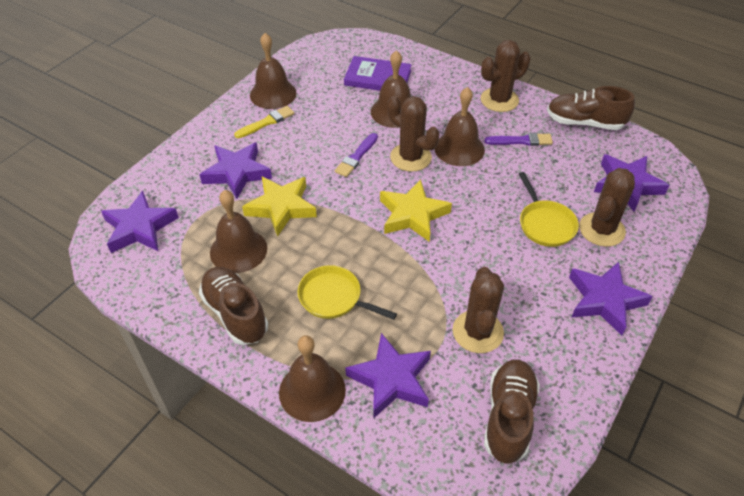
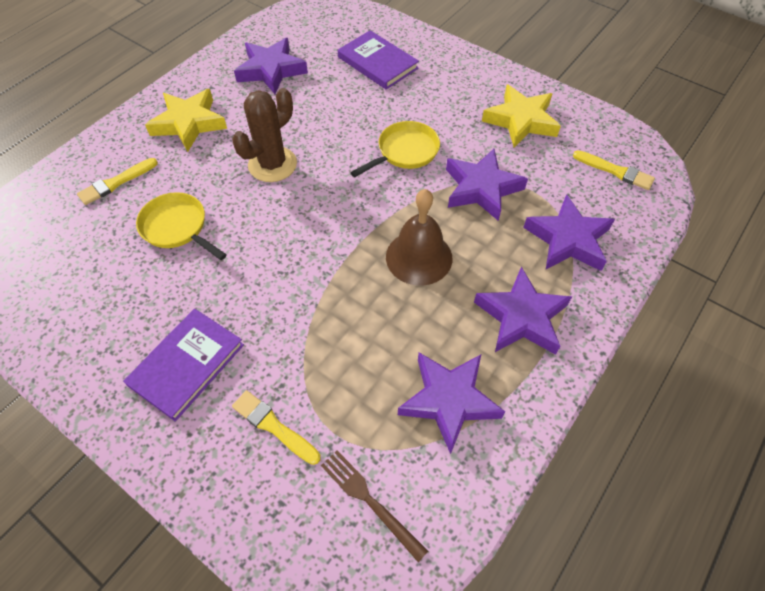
brown bell: [210,190,267,273] [250,33,297,109] [279,336,346,422] [371,50,411,128] [435,87,485,166] = 5 -> [386,189,452,286] = 1
brown cactus: [388,96,439,172] [453,267,504,353] [481,40,530,112] [579,168,635,247] = 4 -> [232,88,297,182] = 1
brown fork: none = 0 -> [321,450,428,562] = 1
brown shoe: [199,267,268,345] [484,359,540,464] [547,86,635,130] = 3 -> none = 0
purple book: [344,56,412,91] = 1 -> [123,309,244,422] [338,30,419,90] = 2
purple brush: [335,133,378,177] [484,133,553,146] = 2 -> none = 0
yellow brush: [234,106,294,138] = 1 -> [77,158,158,205] [232,390,321,465] [573,150,655,190] = 3

